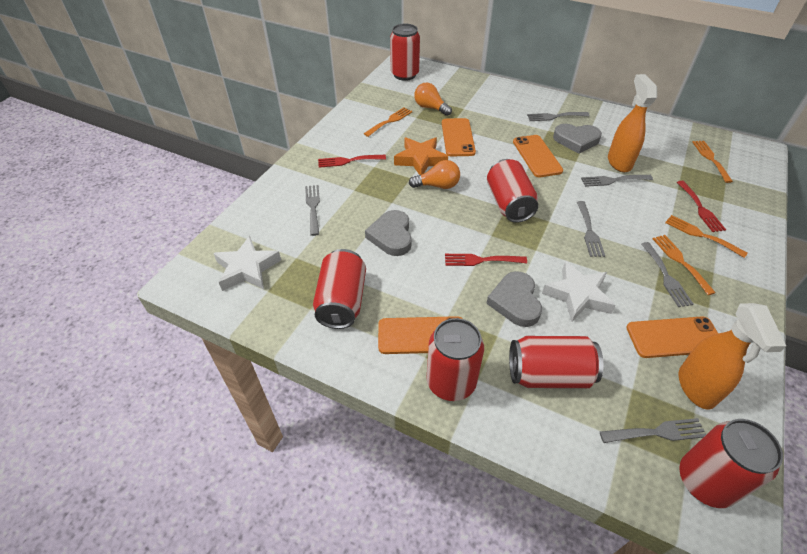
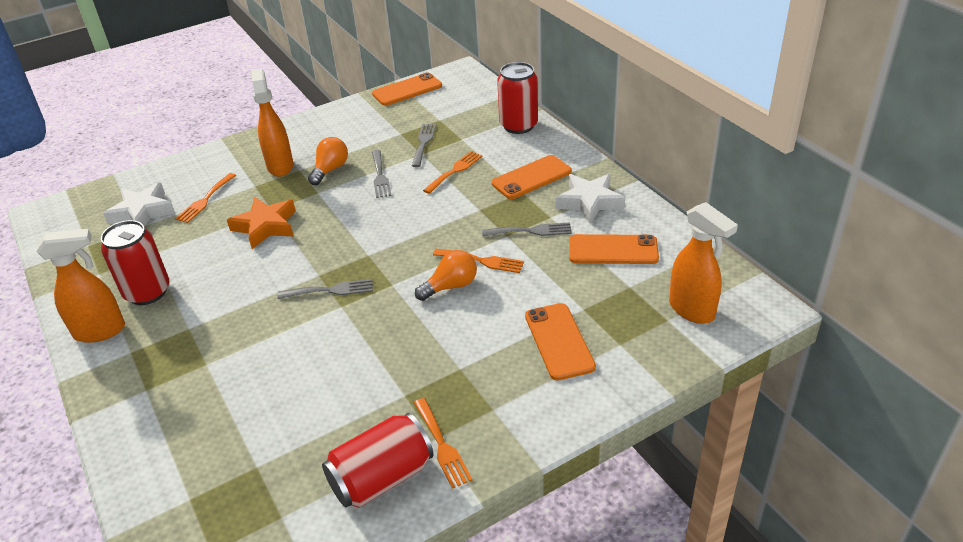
grey fork: [305,185,320,236] [527,112,590,121] [577,201,605,257] [581,175,653,187] [600,418,706,443] [642,242,694,307] = 6 -> [277,279,373,299] [372,150,391,198] [412,124,436,167] [482,222,572,236] = 4
grey heart: [365,210,412,256] [486,271,542,327] [553,124,602,154] = 3 -> none = 0
orange spray bottle: [608,74,657,172] [679,303,786,410] = 2 -> [36,229,125,343] [252,69,293,177] [669,202,738,324] = 3
red can: [313,249,366,329] [390,24,420,81] [426,318,484,401] [487,159,538,223] [509,336,603,388] [679,419,783,508] = 6 -> [101,220,169,305] [322,413,434,508] [497,62,538,134] = 3
red fork: [318,155,386,168] [445,254,527,266] [677,181,726,232] = 3 -> none = 0

